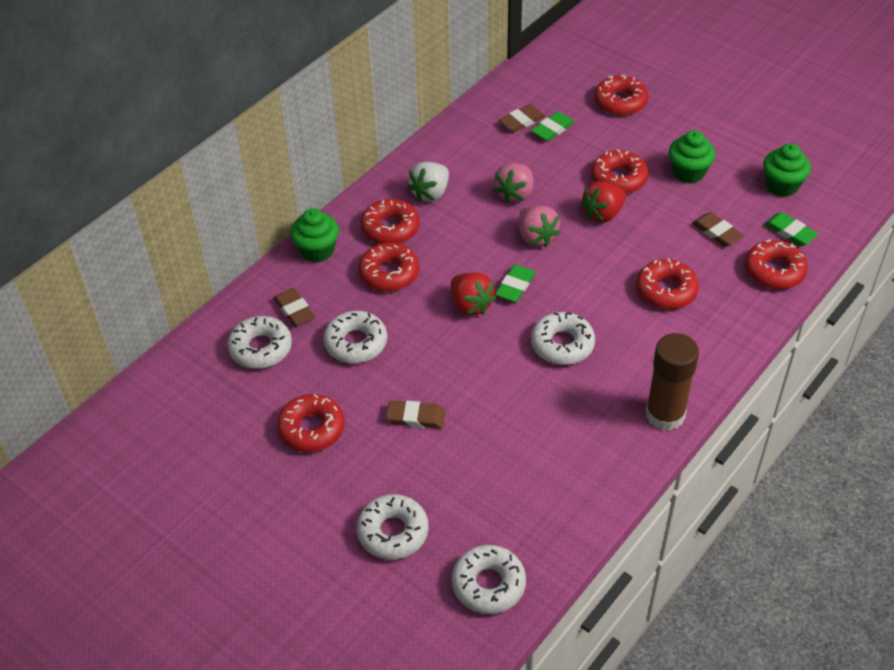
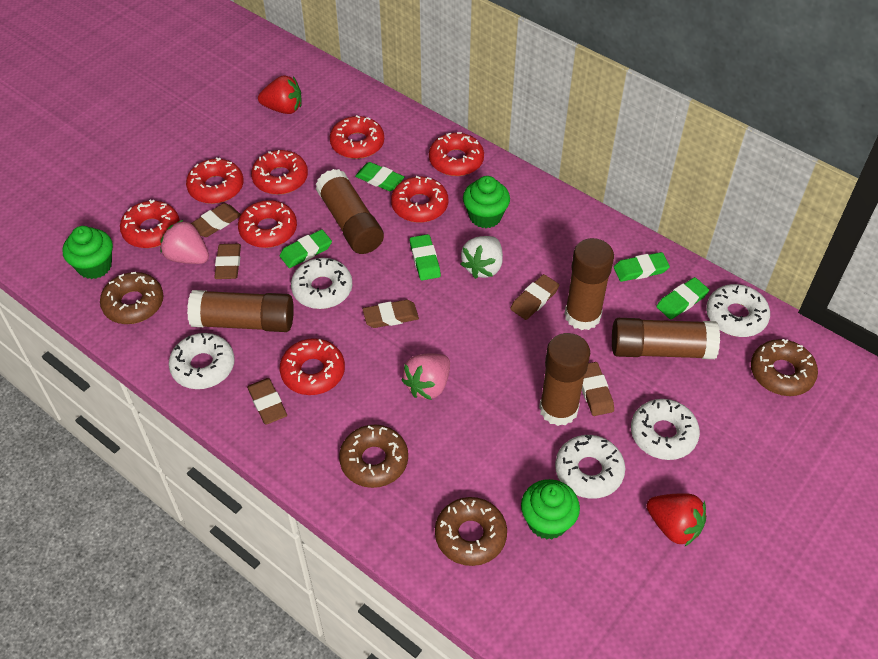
brown donut: none = 0 -> [100,272,163,324] [339,425,408,488] [435,497,507,566] [751,339,818,396] = 4
brown eraser: [274,288,315,327] [386,400,445,429] [499,104,545,132] [692,212,744,247] = 4 -> [191,203,241,237] [214,244,241,279] [247,378,287,424] [363,300,419,328] [510,274,559,320] [582,362,614,416] = 6
brown glue stick: [646,333,699,431] = 1 -> [187,290,294,332] [315,169,384,254] [539,333,590,426] [564,238,614,330] [612,318,720,359] = 5
green eraser: [495,264,536,302] [531,111,575,141] [764,212,818,246] = 3 -> [280,229,332,268] [355,162,405,191] [410,234,441,281] [614,252,670,282] [656,277,709,319] = 5
red donut: [277,394,345,452] [358,243,419,291] [361,199,420,244] [591,149,649,194] [594,74,649,116] [636,259,699,309] [745,240,808,289] = 7 -> [120,200,180,248] [186,158,243,204] [238,200,297,248] [251,150,308,195] [280,338,345,395] [330,115,384,159] [391,176,448,223] [429,132,484,176] = 8

